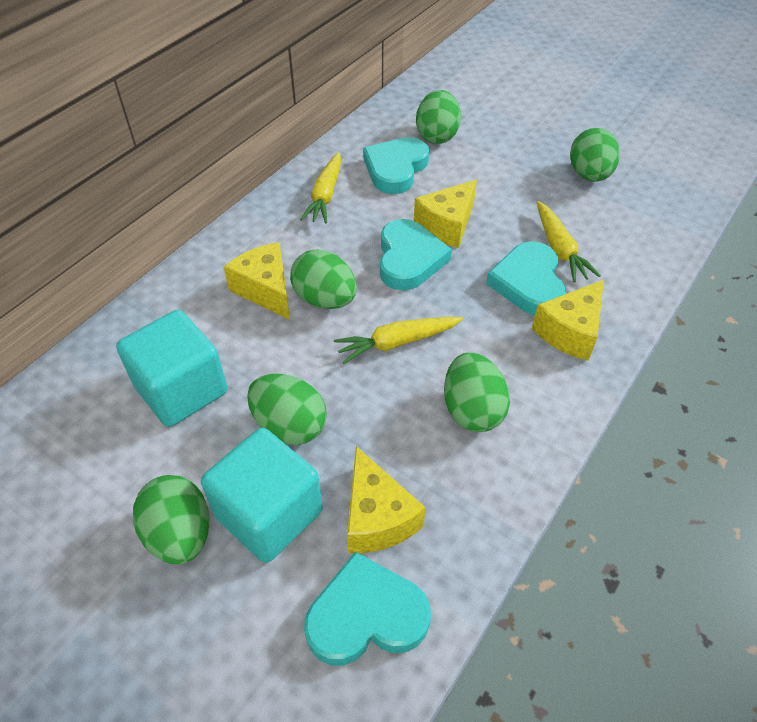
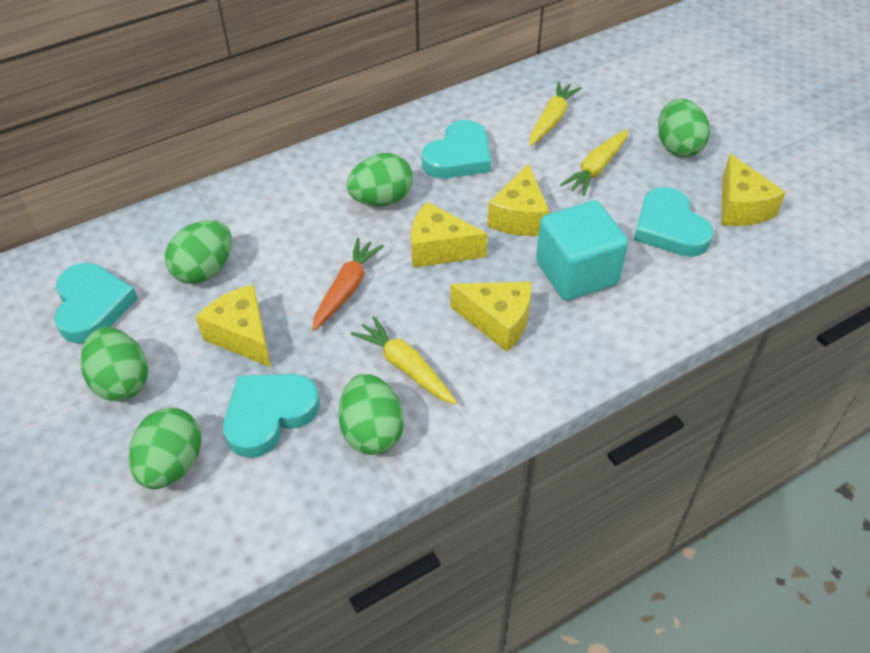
orange carrot: none = 0 -> [312,238,384,331] = 1
turquoise cube: [116,310,227,427] [201,428,323,563] = 2 -> [536,201,628,301] = 1
yellow cheese: [224,242,290,320] [347,446,426,553] [414,180,477,248] [532,280,604,361] = 4 -> [196,284,271,367] [411,202,488,268] [451,282,531,352] [487,163,550,236] [721,154,786,226] = 5

